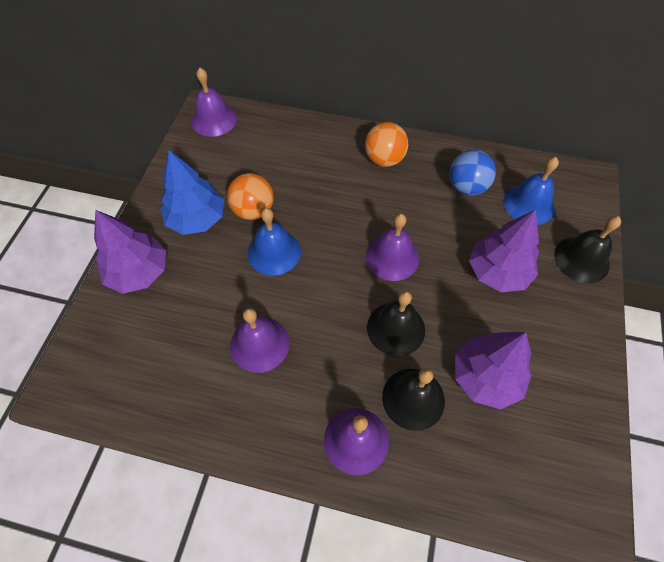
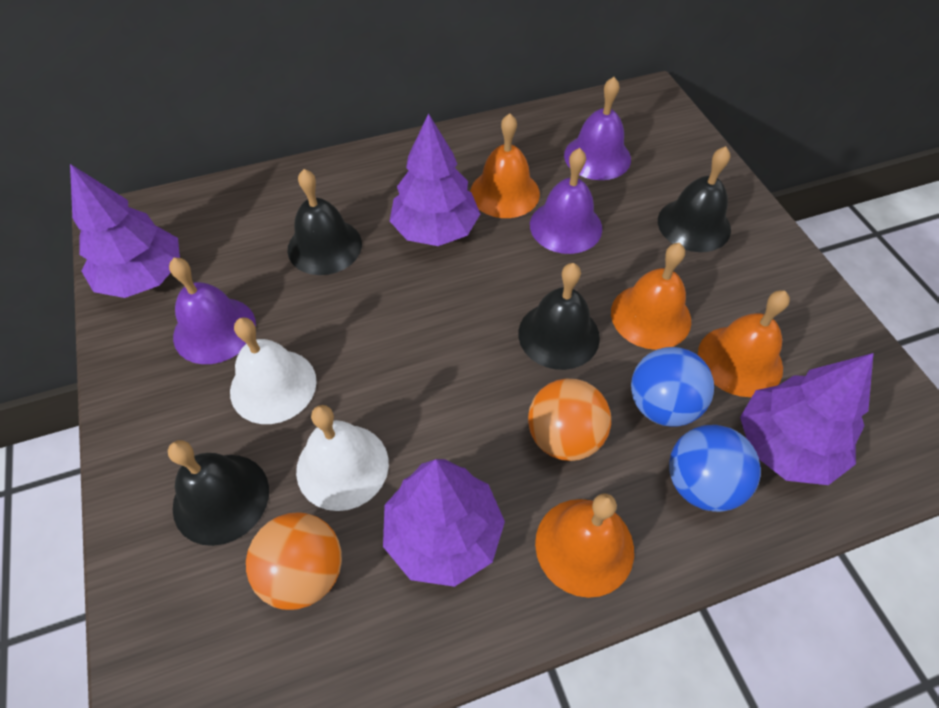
black bell: [367,291,425,356] [382,368,445,431] [554,216,621,283] = 3 -> [168,440,269,546] [287,169,362,275] [518,263,600,370] [658,146,731,252] = 4
blue ball: [449,150,496,196] = 1 -> [631,347,714,427] [669,425,761,512] = 2
blue bell: [248,208,301,276] [503,157,559,225] = 2 -> none = 0
blue tree: [160,150,224,235] = 1 -> none = 0
orange bell: none = 0 -> [470,113,540,218] [535,494,634,598] [611,243,691,350] [698,290,790,397] = 4
purple bell: [191,68,237,137] [230,308,289,373] [324,408,389,475] [366,213,419,281] = 4 -> [169,258,256,364] [530,148,602,254] [564,77,631,180] = 3
purple tree: [94,210,166,294] [455,332,532,409] [469,209,539,292] = 3 -> [70,164,180,298] [383,459,505,587] [390,113,480,246] [740,353,874,485] = 4
white bell: none = 0 -> [230,318,317,424] [296,405,389,511] = 2

